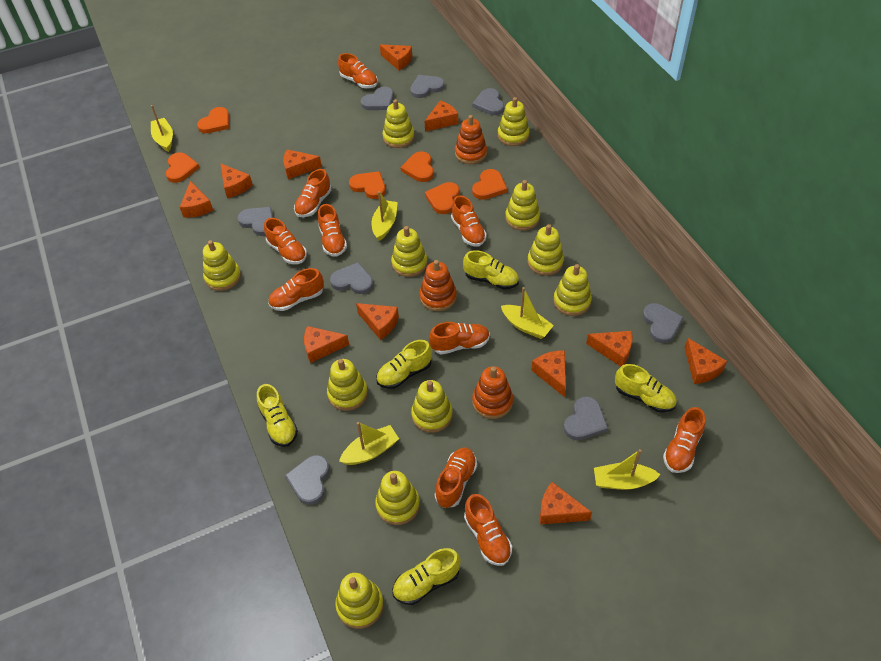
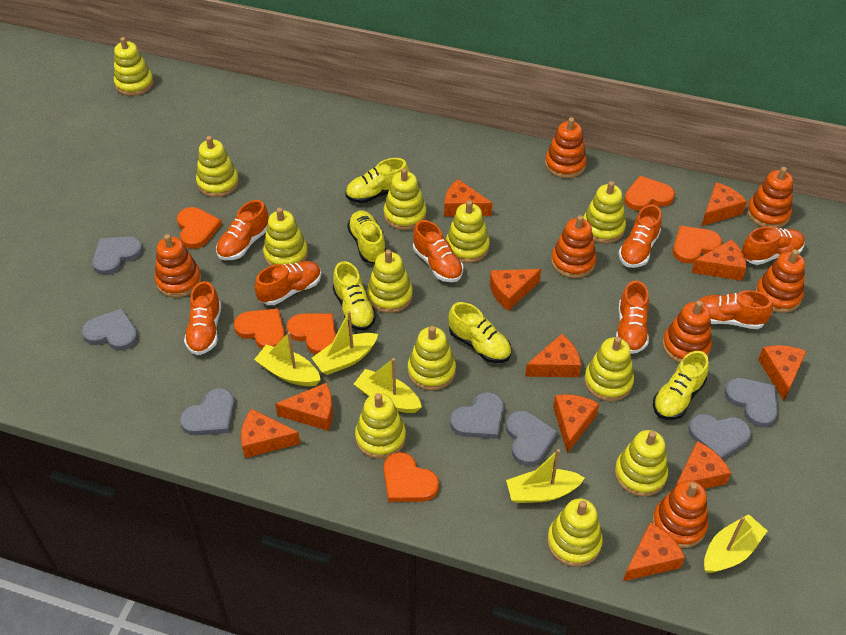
grey heart: [237,207,273,236] [285,455,330,505] [330,262,373,294] [361,87,394,110] [410,75,445,98] [472,88,504,115] [564,397,608,440] [643,303,684,343] = 8 -> [82,308,138,351] [92,236,143,275] [180,388,235,436] [450,392,504,439] [506,410,558,466] [688,414,751,460] [724,378,778,427] = 7
orange shoe: [264,218,307,264] [268,268,324,311] [294,169,331,217] [318,204,347,257] [338,53,378,88] [429,322,490,355] [435,447,477,508] [451,195,487,246] [464,494,512,566] [663,407,705,473] = 10 -> [184,281,221,355] [216,200,268,260] [254,261,321,305] [413,220,463,282] [616,280,649,354] [618,204,662,268] [699,290,773,329] [742,226,805,265] = 8
orange stacking toy: [420,260,457,311] [455,115,487,164] [472,366,513,419] = 3 -> [155,234,201,298] [545,117,587,178] [551,215,596,278] [652,480,708,548] [662,300,712,363] [747,167,793,228] [755,249,805,313] = 7
yellow stacking toy: [203,240,241,291] [327,359,368,411] [335,573,384,629] [375,471,420,525] [383,99,414,148] [391,226,428,277] [411,380,453,433] [498,97,530,146] [505,180,540,231] [527,224,564,276] [553,264,592,316] = 11 -> [114,37,154,96] [196,136,239,197] [263,207,308,266] [355,393,406,459] [367,249,413,313] [384,168,426,230] [408,326,456,390] [446,200,490,263] [547,498,603,567] [583,181,626,244] [584,336,634,401] [615,430,668,497] = 12

